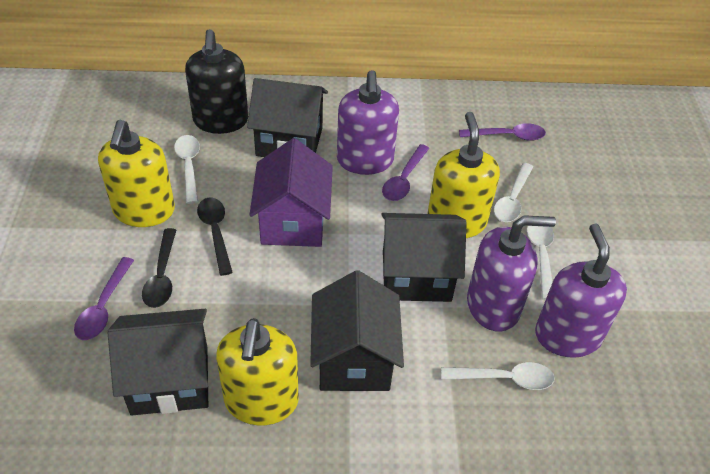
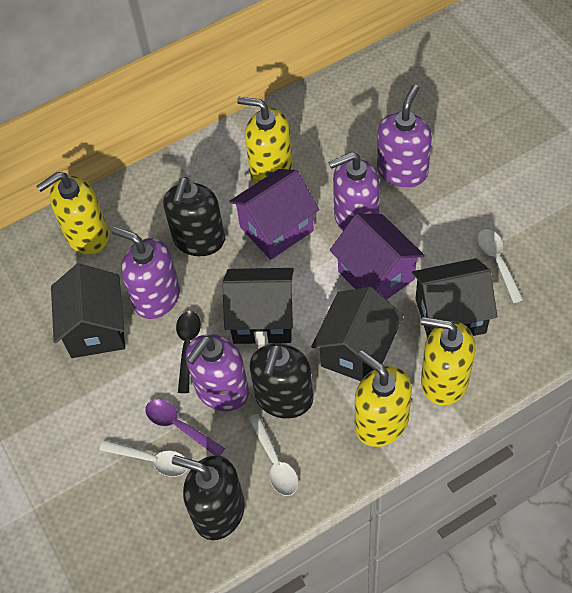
black soap dispenser: [185,29,248,134] = 1 -> [163,177,225,256] [172,455,245,540] [250,344,313,418] = 3
black spoon: [142,228,176,308] [197,198,233,276] = 2 -> [176,311,201,393] = 1
purple house: [250,138,333,247] = 1 -> [229,169,319,260] [330,214,425,300] = 2
purple soap dispenser: [337,70,399,175] [467,215,556,332] [535,223,627,358] = 3 -> [111,227,180,319] [186,334,249,412] [328,152,380,231] [377,85,432,188] = 4
purple spoon: [74,257,134,340] [382,144,430,201] [459,123,546,141] = 3 -> [145,399,225,456] = 1
white spoon: [174,135,200,204] [441,362,555,390] [494,163,533,222] [527,226,554,300] = 4 -> [100,440,188,477] [248,414,298,496] [477,229,524,303] = 3
yellow soap dispenser: [98,120,175,227] [216,318,299,425] [427,112,500,238] = 3 -> [37,172,109,255] [237,97,293,184] [355,351,412,447] [421,317,475,406] = 4

